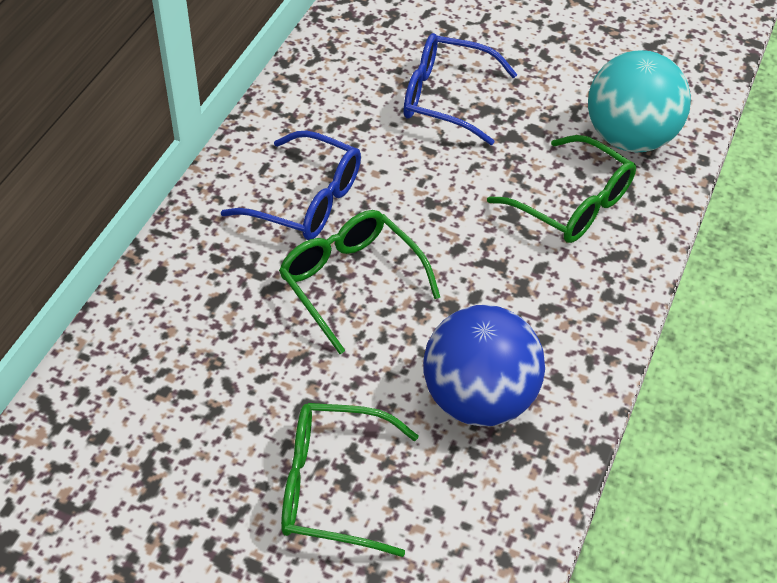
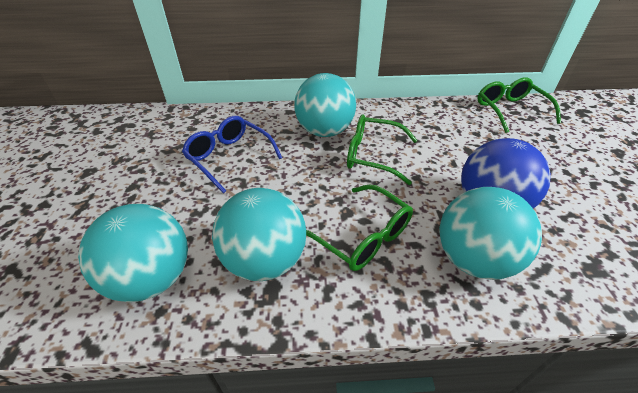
blue glasses: [221,131,361,240] [404,33,518,145] = 2 -> [182,116,282,194] = 1
turquoise ball: [588,50,691,152] = 1 -> [78,204,188,302] [212,188,306,281] [294,73,356,137] [439,187,542,280] = 4

